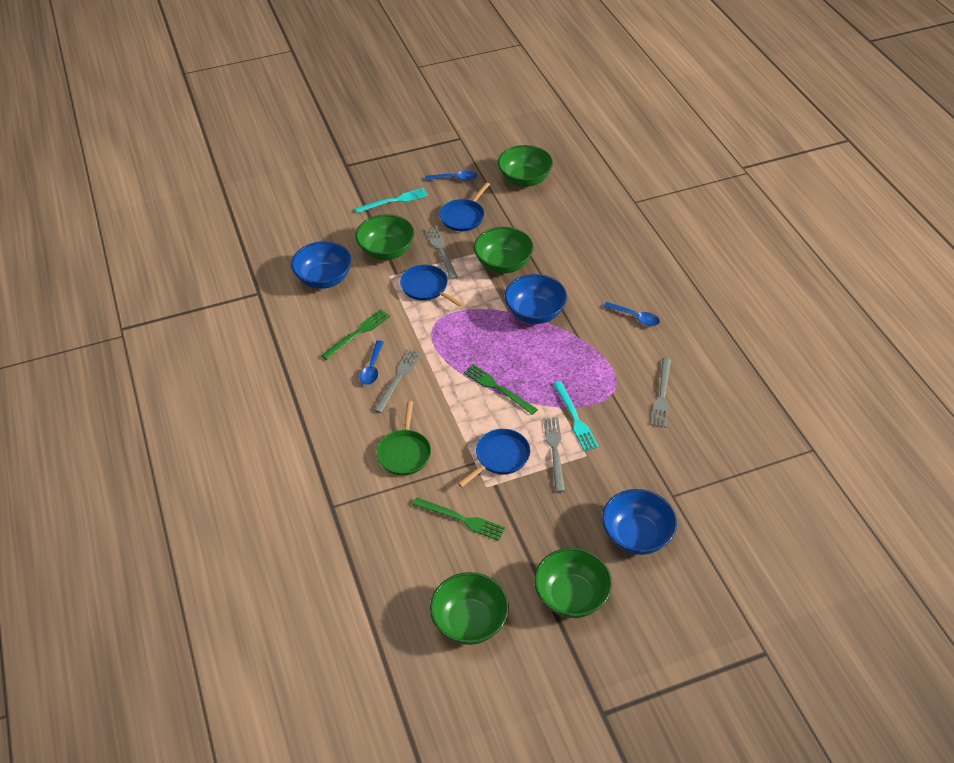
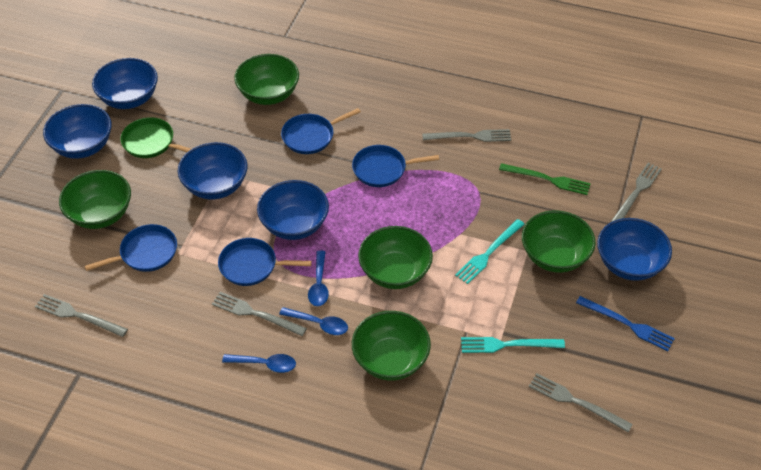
blue bowl: [291,241,352,289] [505,274,567,324] [602,489,677,555] = 3 -> [43,104,112,159] [92,58,158,109] [178,142,248,200] [257,180,329,240] [597,218,672,281] = 5
blue fork: none = 0 -> [576,296,675,351] = 1
blue pan: [400,265,464,307] [440,182,490,231] [458,429,531,487] = 3 -> [85,224,177,272] [218,238,312,286] [281,108,361,154] [352,145,439,187] = 4
green fork: [321,309,390,360] [412,497,505,541] [464,364,538,415] = 3 -> [499,163,591,195] = 1
grey fork: [374,349,422,413] [425,226,458,279] [543,417,565,492] [651,358,671,428] = 4 -> [35,294,128,337] [212,292,307,336] [422,129,511,142] [529,373,633,432] [611,162,662,222] = 5

